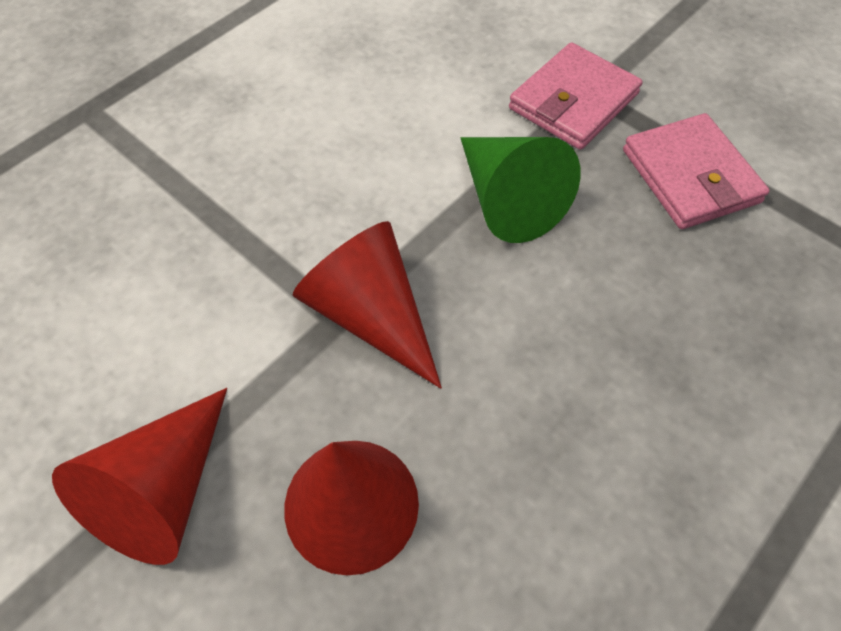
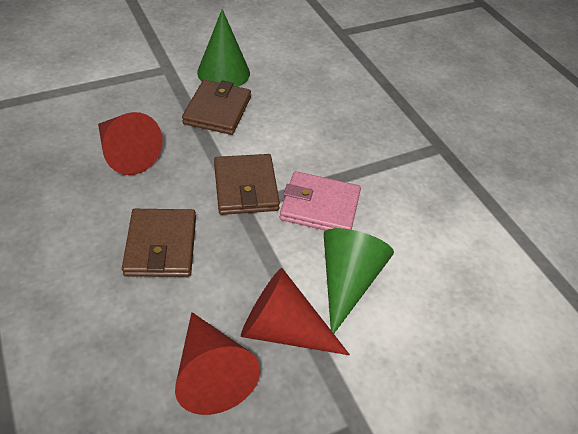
brown wallet: none = 0 -> [122,209,196,277] [182,80,251,135] [214,154,280,215] = 3
green cone: [461,137,581,243] = 1 -> [197,9,250,87] [324,228,394,334] = 2
pink wallet: [509,42,643,150] [623,113,770,229] = 2 -> [280,171,361,231] = 1

